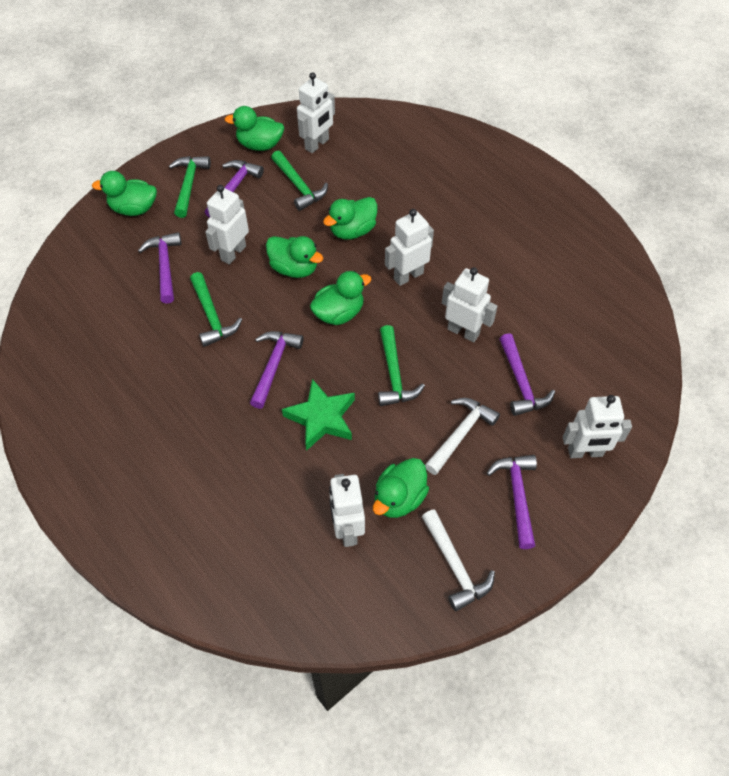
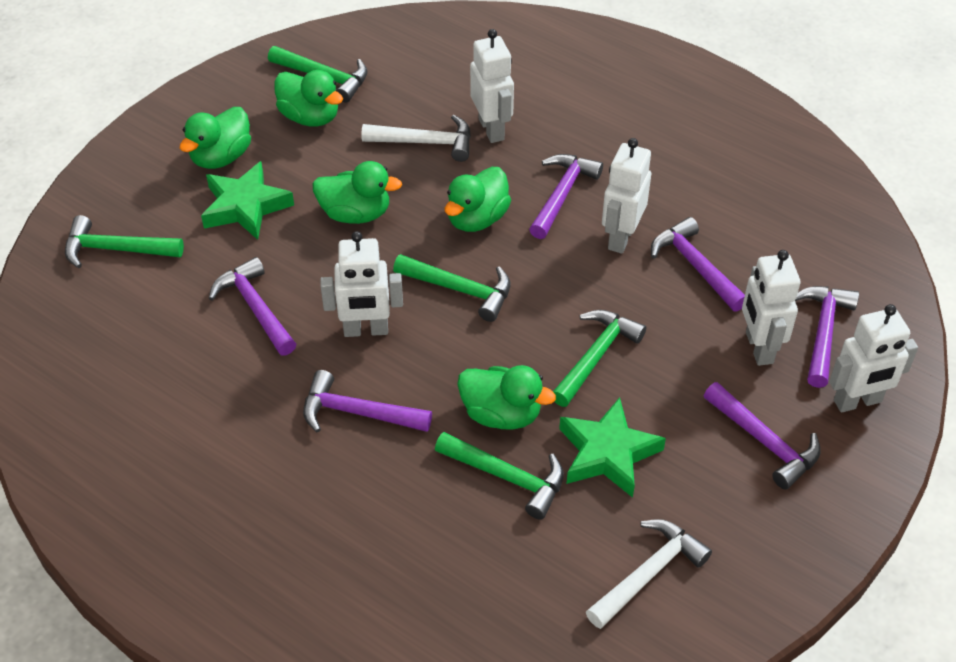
green duck: [92,171,157,216] [225,106,284,151] [266,236,323,278] [310,271,372,325] [323,197,378,240] [373,458,429,518] = 6 -> [180,107,251,169] [274,70,343,127] [312,161,402,224] [445,167,511,232] [457,365,556,430] = 5
green hammer: [169,156,211,218] [190,272,242,347] [271,151,328,211] [378,325,425,406] = 4 -> [65,215,184,268] [268,46,368,102] [393,254,510,322] [435,432,564,520] [553,310,646,407] = 5
green star: [282,379,355,451] = 1 -> [201,161,294,240] [559,397,666,498] = 2
purple hammer: [138,232,182,304] [205,160,264,218] [250,331,304,409] [486,455,537,549] [499,333,555,416] = 5 -> [209,257,296,356] [303,370,432,432] [529,154,603,239] [651,217,745,312] [704,382,821,489] [795,286,859,388] = 6
white robot: [205,185,249,265] [297,72,335,153] [329,474,365,547] [385,209,434,286] [442,267,497,342] [563,395,632,458] = 6 -> [320,231,403,337] [470,29,514,143] [602,138,651,254] [742,250,801,366] [829,304,918,413] = 5

